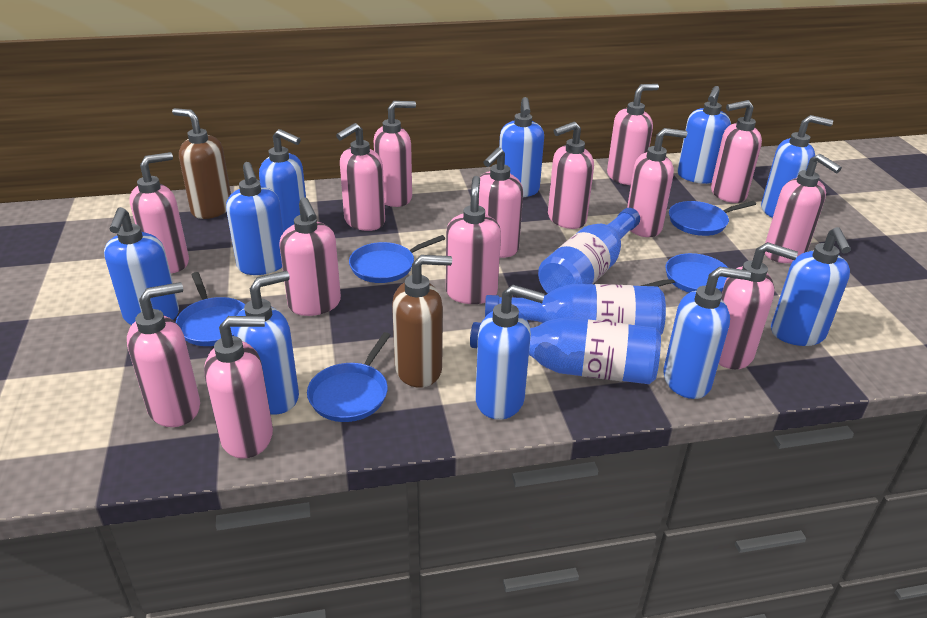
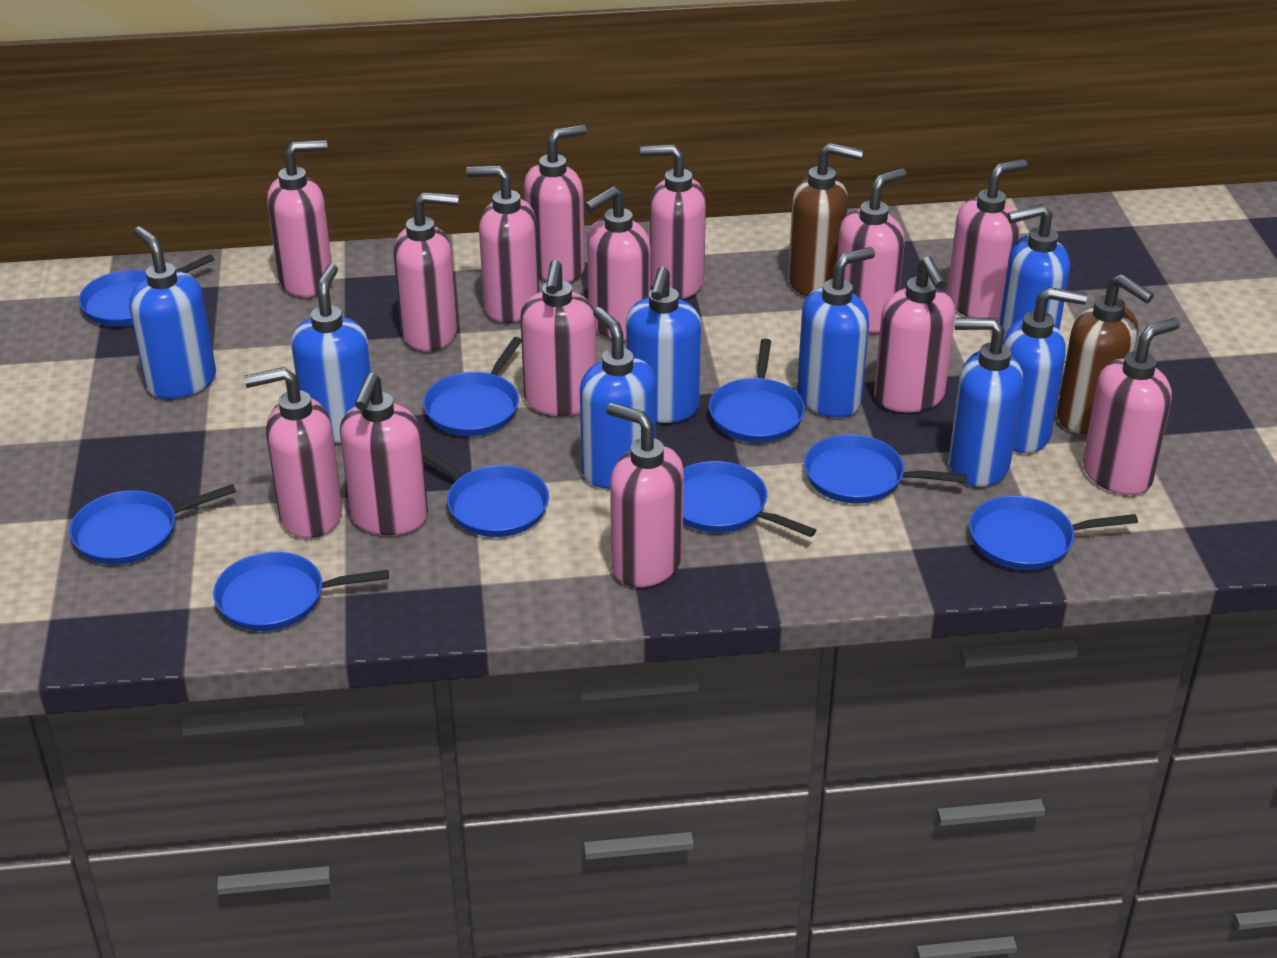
blue bottle: [470,317,661,384] [485,284,666,335] [538,208,640,294] = 3 -> none = 0
blue pan: [176,272,245,346] [307,332,391,422] [349,235,445,283] [641,253,728,293] [669,201,756,236] = 5 -> [69,484,236,564] [79,254,215,326] [213,552,389,631] [422,446,549,537] [423,337,522,436] [683,461,816,537] [709,339,805,443] [804,434,967,504] [969,496,1138,570] = 9
blue soap dispenser: [104,207,179,325] [226,162,284,275] [233,271,299,414] [259,129,306,232] [475,285,545,420] [499,97,544,197] [663,267,751,399] [677,86,731,184] [761,115,833,218] [771,227,851,346] = 10 -> [129,227,216,399] [291,264,372,443] [580,307,656,489] [626,267,701,423] [797,247,875,418] [949,318,1023,487] [999,204,1070,341] [1003,287,1087,453] = 8

